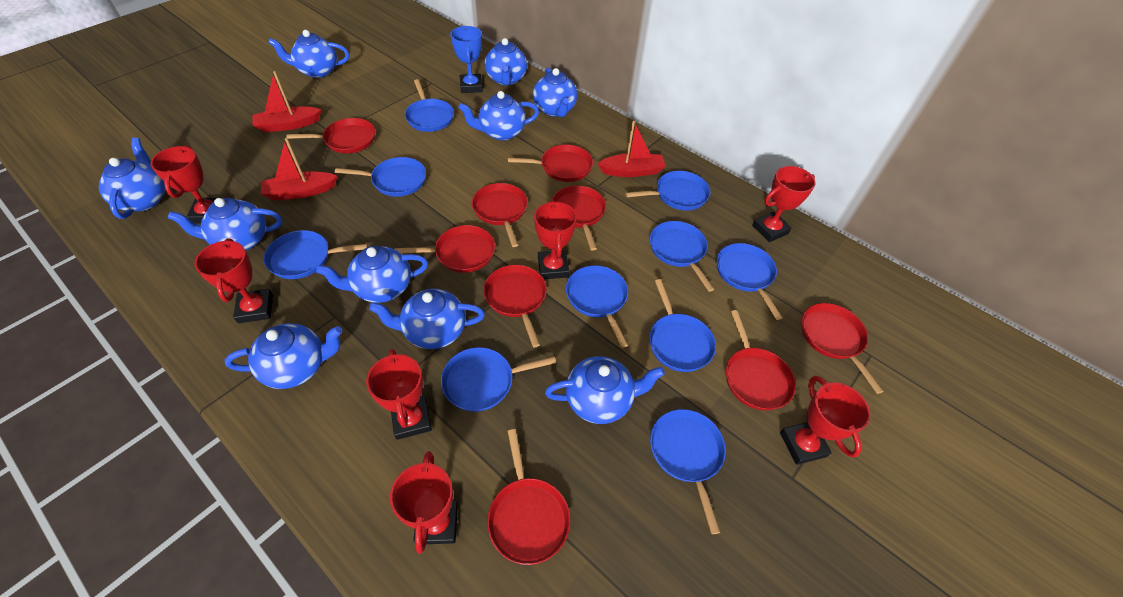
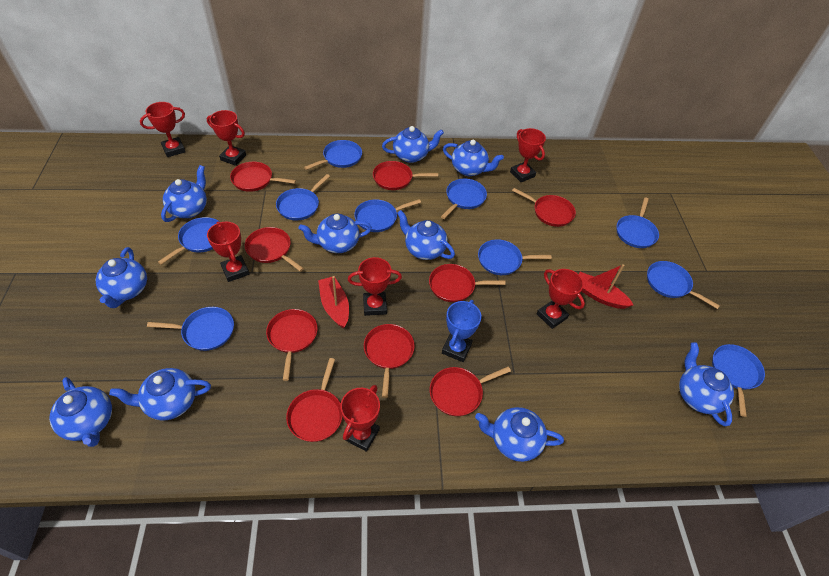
red boat: [252,71,321,132] [261,138,338,201] [597,121,666,177] = 3 -> [318,276,349,328] [579,264,633,309] = 2

